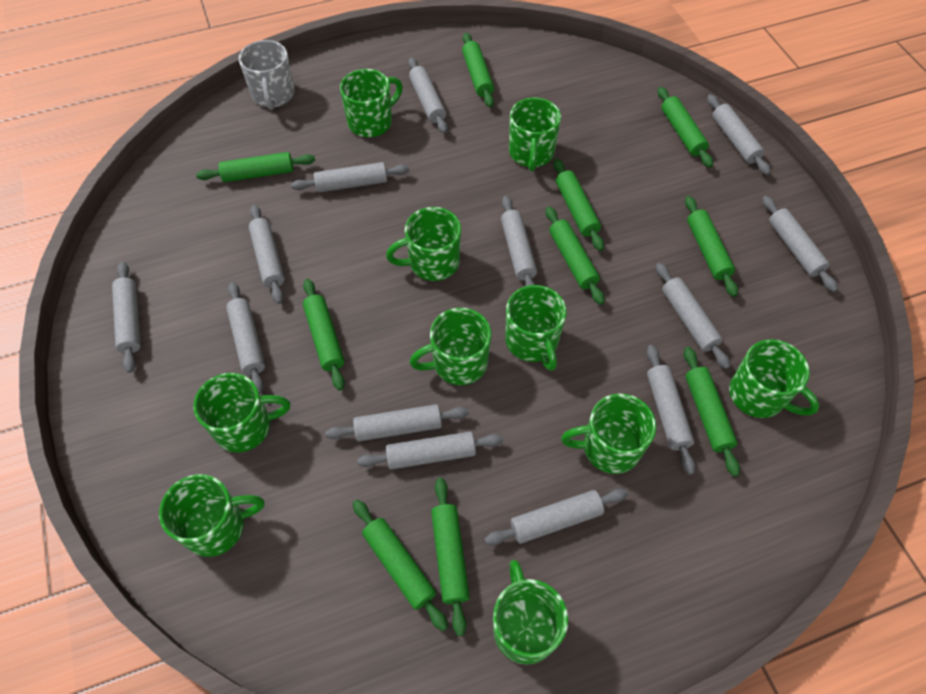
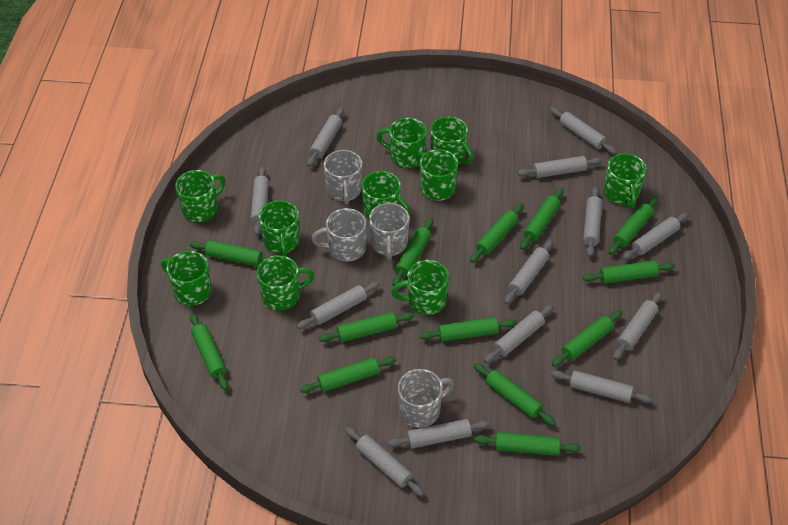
green rolling pin: [196,152,315,182] [303,279,345,390] [353,499,448,631] [431,478,470,636] [462,33,494,107] [546,207,605,305] [553,159,604,251] [658,87,713,168] [684,347,740,477] [685,196,738,297] = 10 -> [189,240,268,266] [190,313,228,390] [300,356,396,393] [319,312,414,342] [392,218,433,286] [420,317,517,342] [470,204,524,263] [473,363,556,426] [474,432,581,456] [520,188,564,250] [552,310,623,367] [583,260,675,284] [609,197,658,255] = 13
grey mug: [239,40,295,110] = 1 -> [311,208,366,262] [324,150,362,205] [369,203,409,260] [398,369,454,428] = 4

